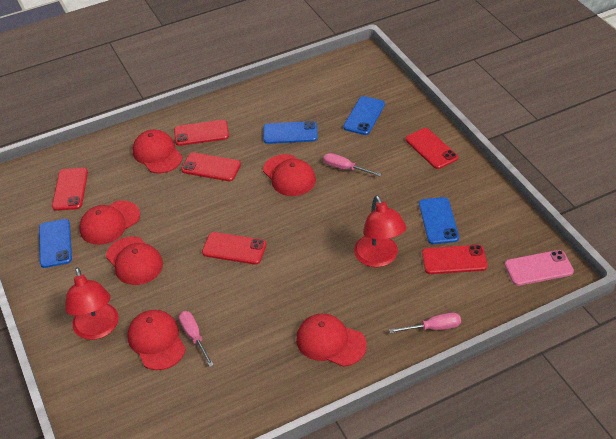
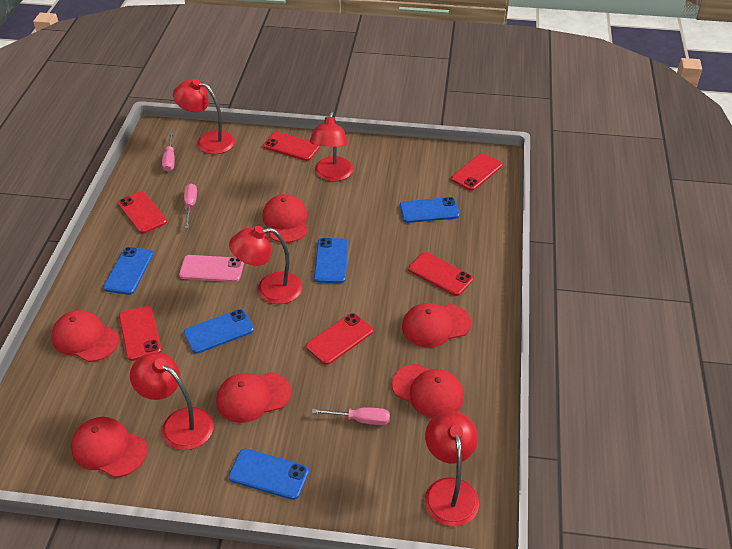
blue phone: [39,219,72,268] [263,121,318,144] [343,96,385,135] [419,197,459,244] = 4 -> [103,247,153,295] [184,309,254,354] [228,449,309,500] [314,238,348,283] [400,197,460,223] = 5
red lamp: [65,267,119,340] [354,195,407,267] = 2 -> [130,352,214,450] [173,79,235,154] [229,226,302,304] [309,111,353,182] [425,410,479,527] = 5

